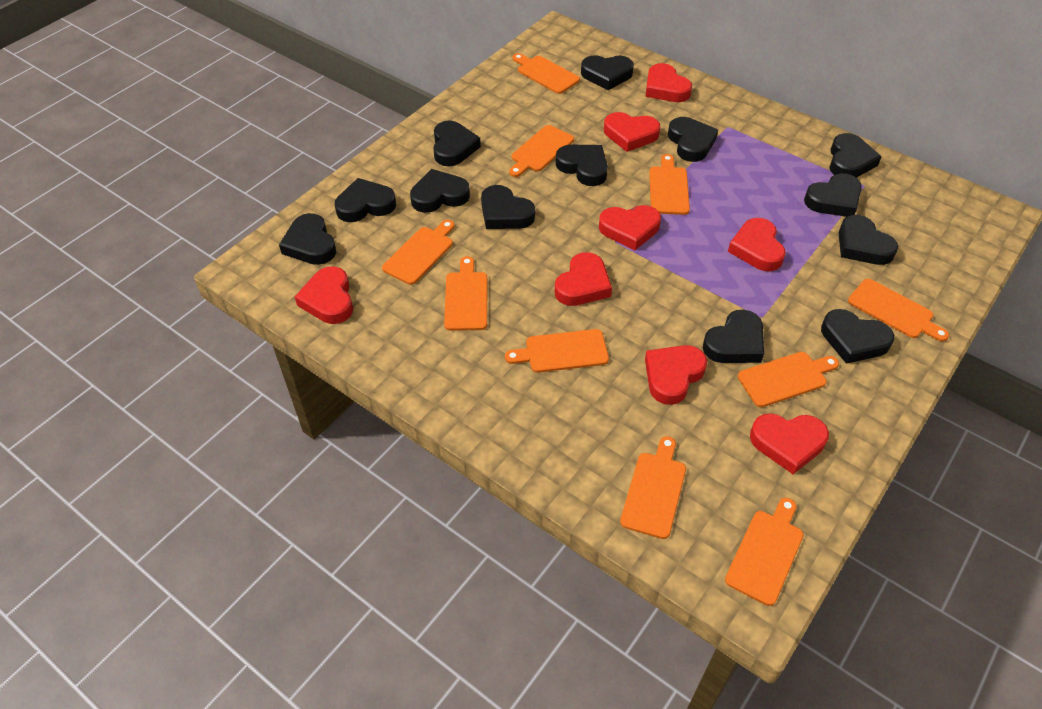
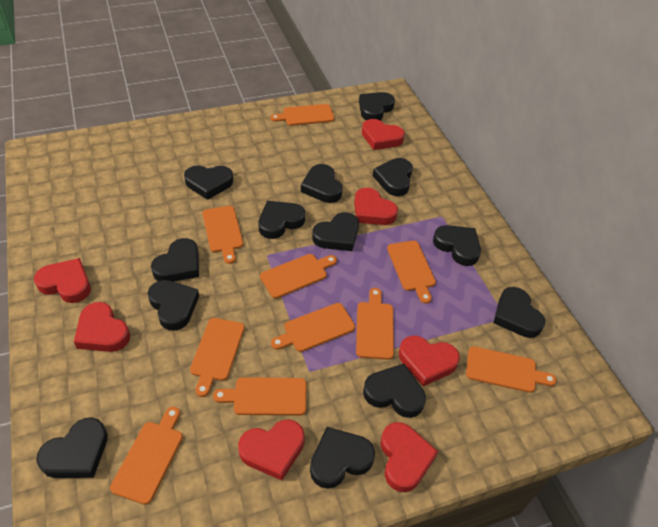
red heart: [295,267,353,324] [555,252,612,306] [599,205,661,250] [604,112,660,152] [645,63,692,102] [645,345,707,405] [728,218,786,271] [750,413,829,474] = 8 -> [34,258,91,303] [74,302,130,352] [238,420,305,481] [354,188,398,225] [362,119,405,150] [381,422,438,492] [399,336,460,386] = 7

